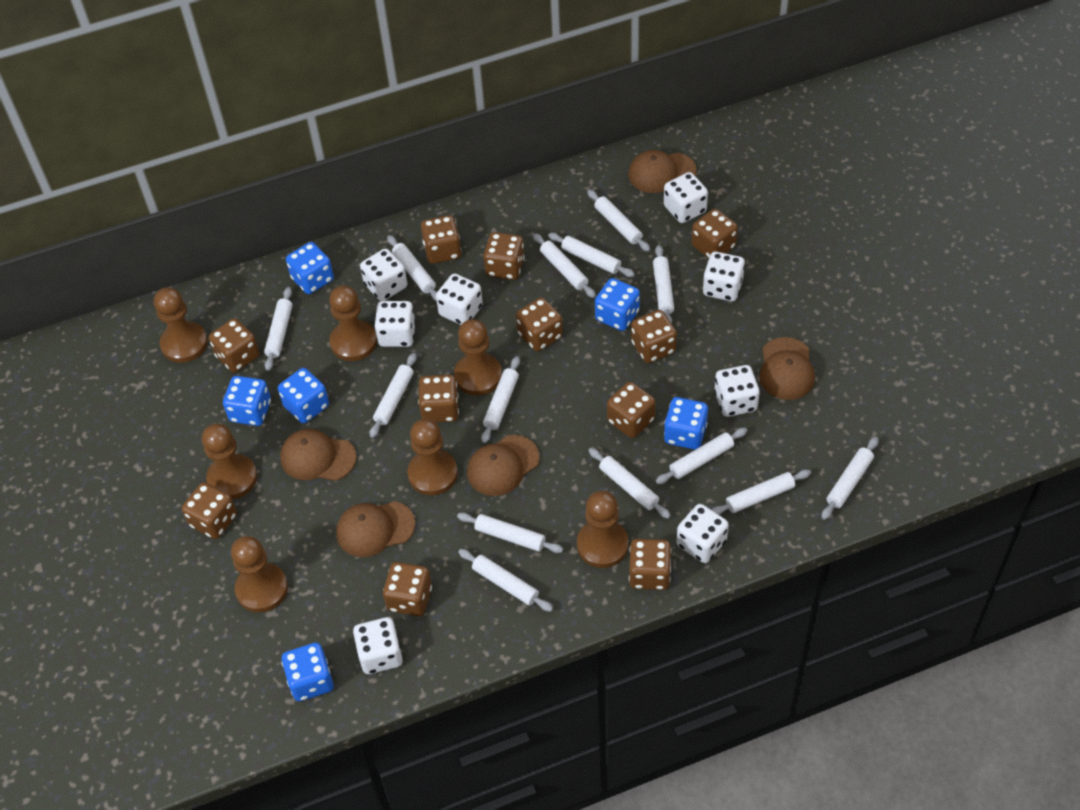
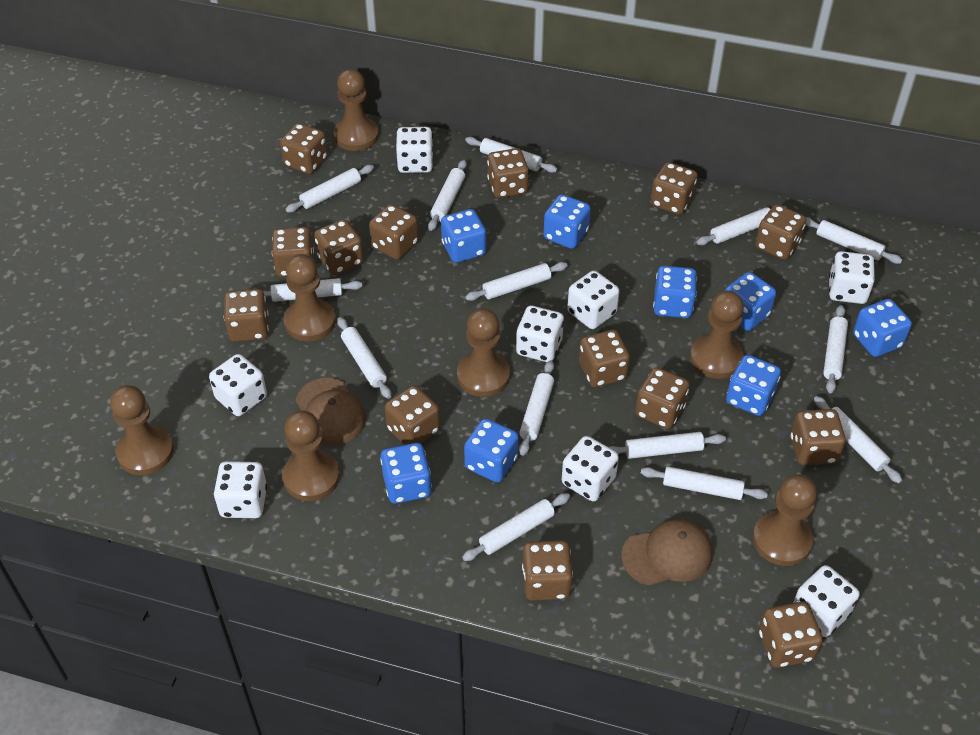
blue dice: [223,376,271,426] [278,368,329,423] [282,643,334,701] [286,242,334,294] [595,278,640,331] [664,397,708,450] = 6 -> [380,443,432,504] [441,209,486,263] [464,418,519,482] [543,194,591,249] [653,266,697,318] [725,272,776,331] [726,355,781,416] [853,299,912,357] = 8
brown cap: [280,429,357,481] [336,501,415,557] [467,435,539,496] [628,150,697,193] [759,337,815,400] = 5 -> [296,378,366,445] [621,519,713,585] = 2
brown dice: [182,482,237,539] [209,318,260,372] [383,562,432,616] [418,374,459,423] [421,215,462,264] [484,232,525,280] [516,297,563,352] [607,382,656,438] [629,539,672,590] [631,310,677,363] [692,209,738,259] = 11 -> [224,289,269,342] [272,227,314,277] [280,123,328,174] [314,219,364,275] [369,204,418,260] [385,385,440,445] [487,148,529,198] [522,540,573,601] [579,330,630,387] [635,367,690,429] [651,162,698,215] [755,204,806,260] [759,602,823,668] [791,409,846,465] = 14

